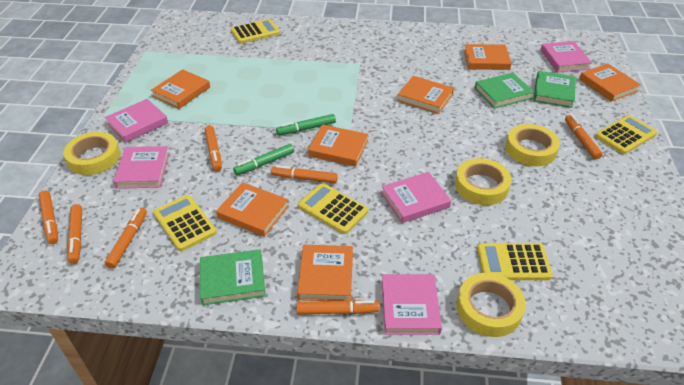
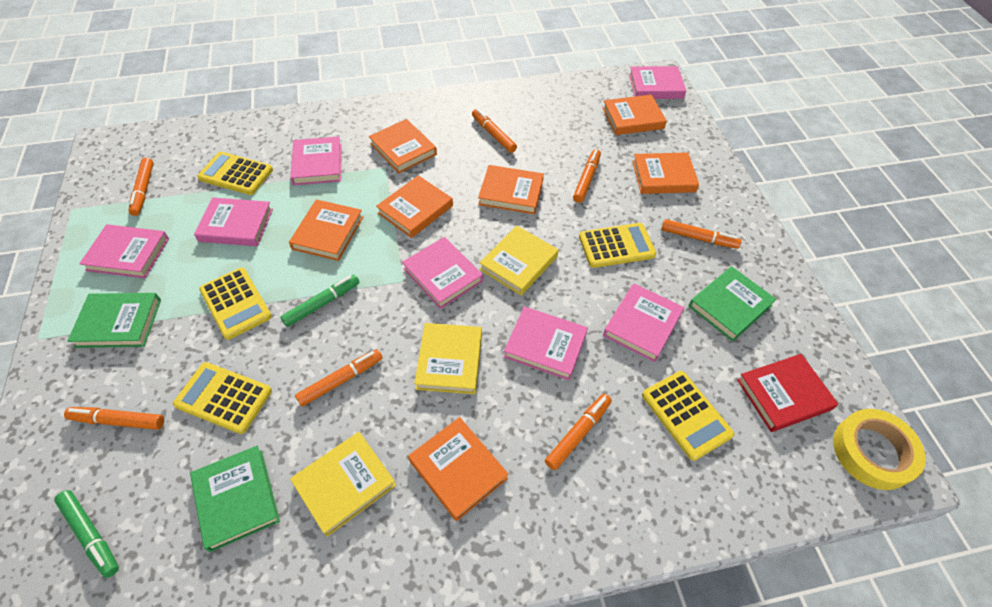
pink book: [105,99,168,143] [113,146,169,189] [381,172,451,223] [382,274,442,335] [540,41,592,72] = 5 -> [79,224,169,278] [194,197,273,246] [290,136,342,185] [402,237,483,309] [504,306,588,380] [603,284,684,362] [629,66,686,99] = 7
red book: none = 0 -> [737,354,838,432] = 1
yellow book: none = 0 -> [290,432,396,537] [414,323,482,394] [479,226,559,296] = 3
yellow tape: [63,132,120,175] [455,158,512,205] [457,273,526,337] [506,124,560,166] = 4 -> [833,409,926,490] = 1

